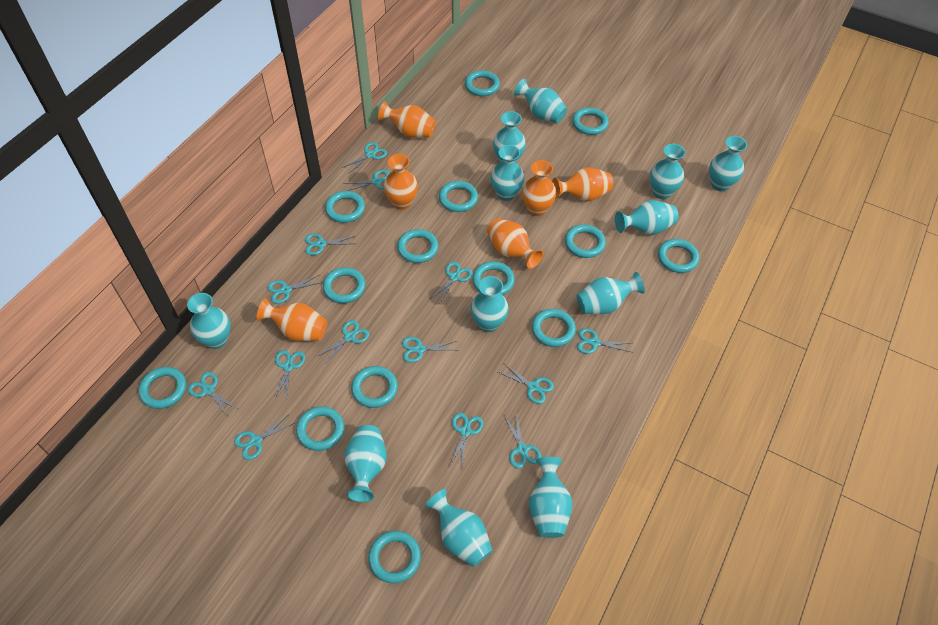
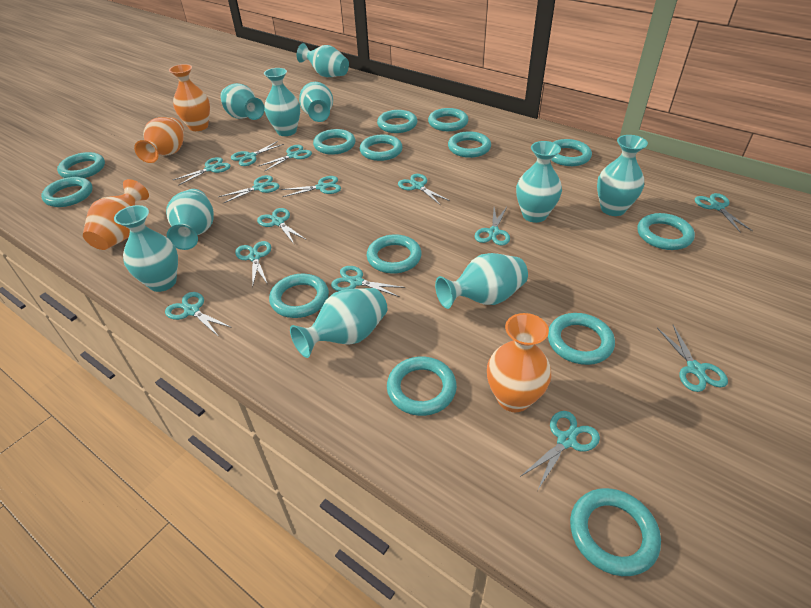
orange vase: [257,298,327,341] [378,101,436,138] [383,154,418,210] [487,218,543,269] [522,160,556,216] [552,167,613,201] = 6 -> [83,179,149,250] [134,117,184,163] [169,64,210,131] [487,313,551,412] = 4
turquoise vase: [187,293,231,349] [344,425,387,502] [425,489,493,567] [470,276,509,332] [491,145,525,201] [493,111,526,163] [514,78,567,123] [529,457,573,538] [577,272,645,314] [615,200,678,235] [650,144,686,199] [709,136,747,191] = 12 -> [114,205,178,292] [166,189,214,250] [220,83,264,120] [264,68,300,136] [290,288,387,358] [297,43,349,77] [299,82,333,122] [435,253,528,309] [516,141,562,223] [597,135,648,216] = 10

